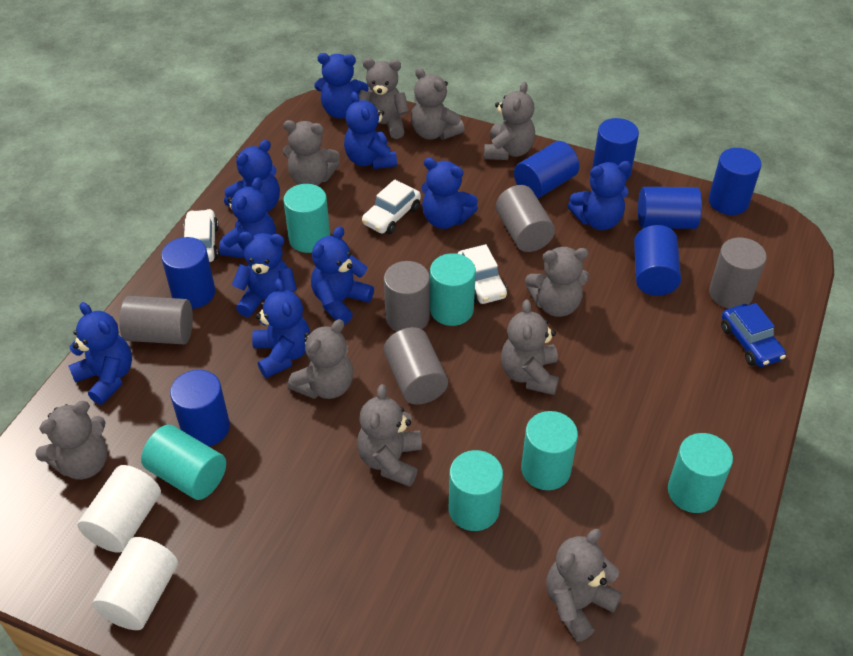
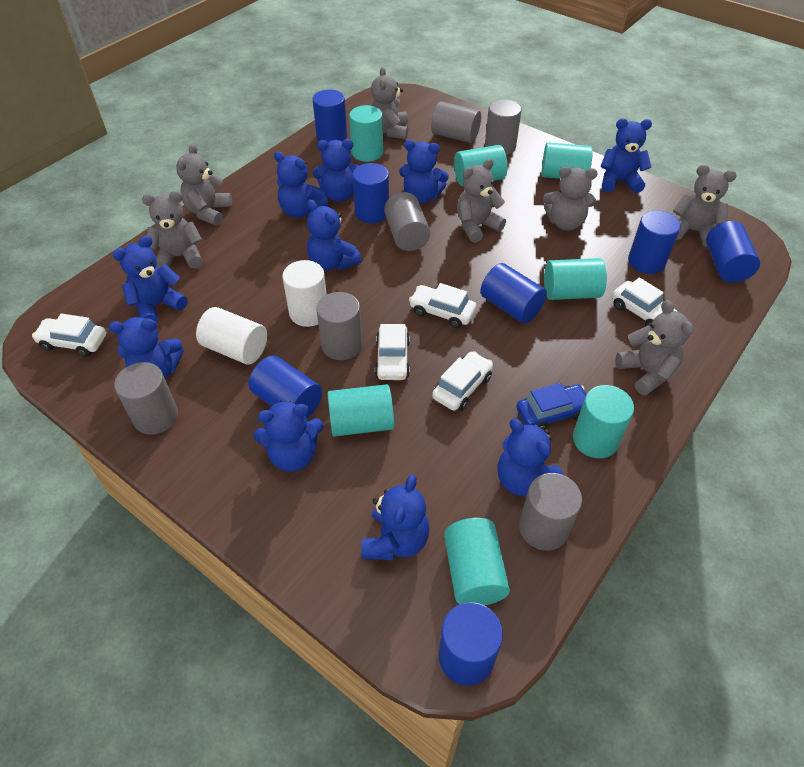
grey cylinder: [119,296,193,344] [384,261,430,331] [384,327,448,405] [496,185,555,252] [709,237,767,309] = 5 -> [114,362,178,434] [316,292,362,360] [384,192,430,251] [431,101,481,143] [485,99,521,155] [519,473,582,551] = 6
grey teddy bear: [36,401,107,480] [283,120,340,186] [287,319,353,399] [357,384,422,487] [359,58,409,139] [411,68,465,140] [484,82,535,160] [501,299,559,395] [525,247,589,317] [547,529,622,642] = 10 -> [142,191,203,269] [176,144,232,226] [371,67,408,139] [457,159,506,243] [543,167,598,231] [616,300,693,396] [673,165,736,247] = 7
turquoise cylinder: [141,425,226,500] [283,184,330,253] [430,253,476,326] [449,450,503,531] [521,411,578,490] [668,433,733,513] = 6 -> [327,384,394,437] [349,105,383,162] [444,518,510,605] [454,145,508,186] [542,142,593,179] [544,258,607,300] [573,385,634,458] = 7
white car: [183,209,219,262] [362,179,421,234] [458,244,507,304] = 3 -> [32,313,106,357] [375,324,410,380] [409,283,477,328] [432,351,493,411] [612,277,678,327] = 5

